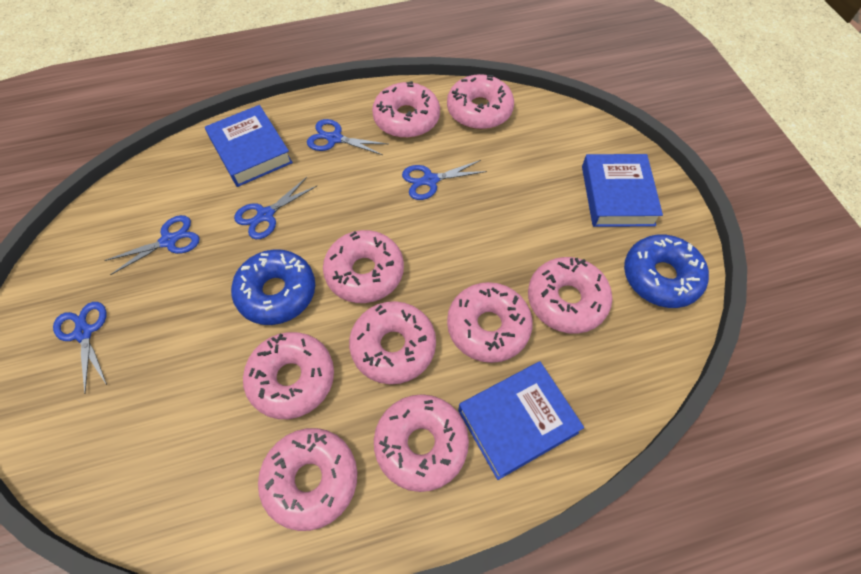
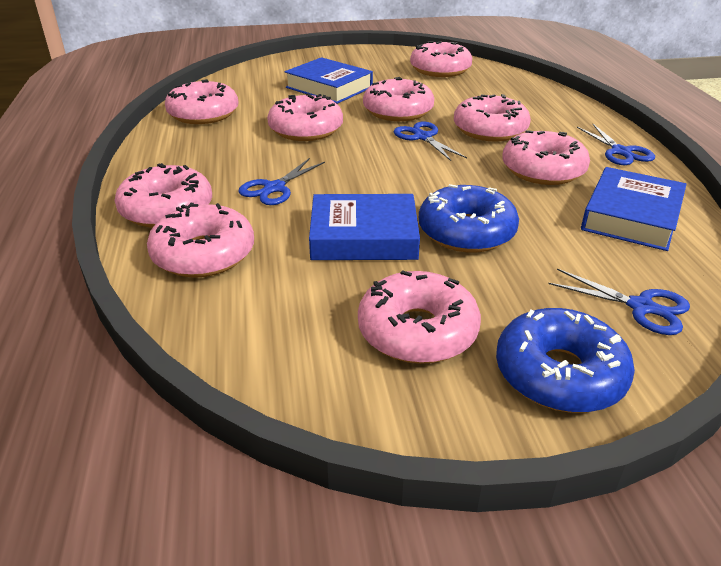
blue scissors: [53,302,107,394] [104,215,199,275] [234,177,317,239] [307,119,388,155] [402,160,487,200] = 5 -> [239,158,325,205] [393,121,467,161] [548,268,690,335] [577,124,655,165] = 4

